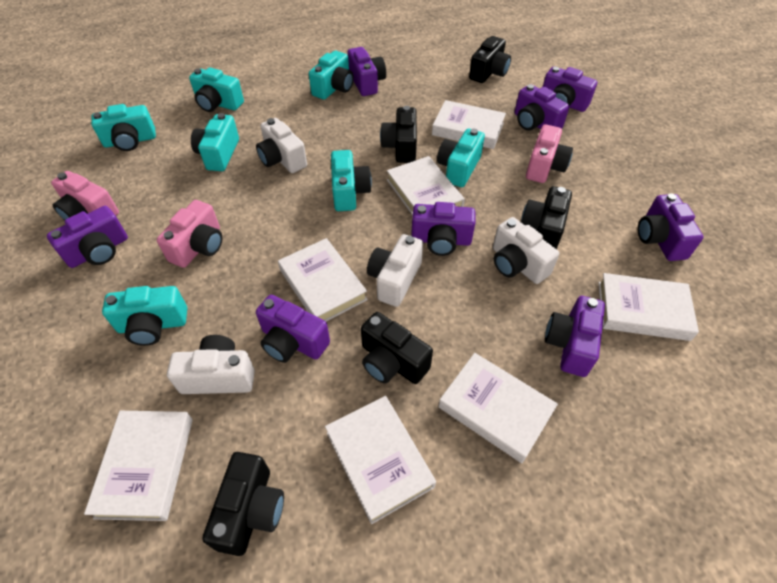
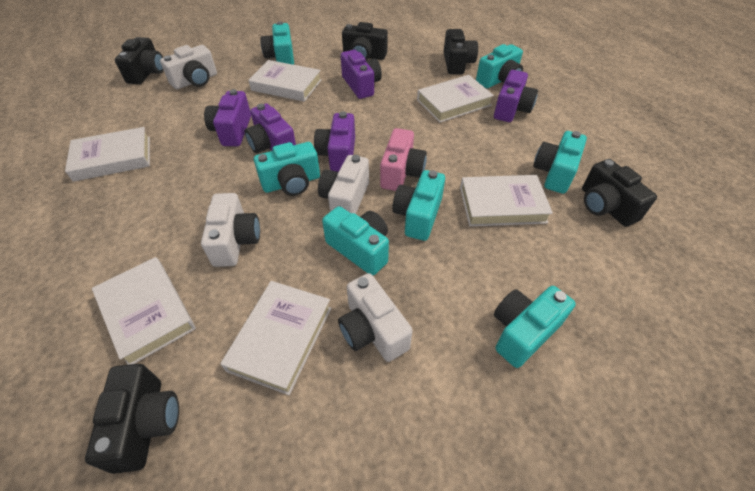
pink camera: [51,171,119,220] [157,200,222,268] [526,124,573,183] = 3 -> [380,128,427,191] = 1
purple camera: [47,206,128,268] [256,295,330,363] [347,47,386,96] [411,202,475,256] [515,84,569,131] [543,67,597,112] [545,296,605,377] [638,193,703,261] = 8 -> [204,89,251,146] [245,103,296,153] [314,112,355,172] [341,50,382,99] [494,70,538,122] = 5
white book: [84,411,193,521] [278,238,368,322] [325,396,436,524] [387,156,465,215] [432,100,506,149] [438,353,558,463] [598,273,699,341] = 7 -> [65,127,150,182] [92,257,196,365] [221,281,331,395] [248,60,322,102] [417,75,494,123] [460,175,553,226] = 6

